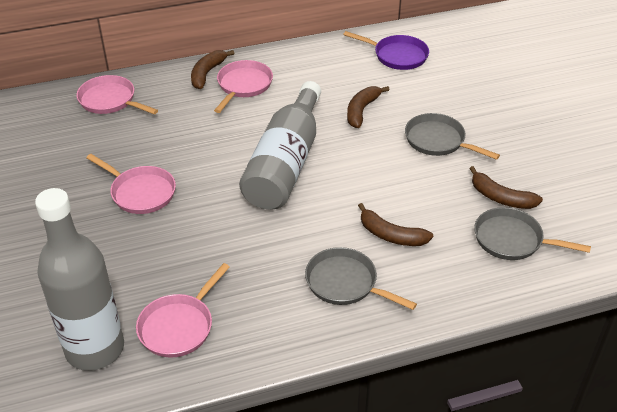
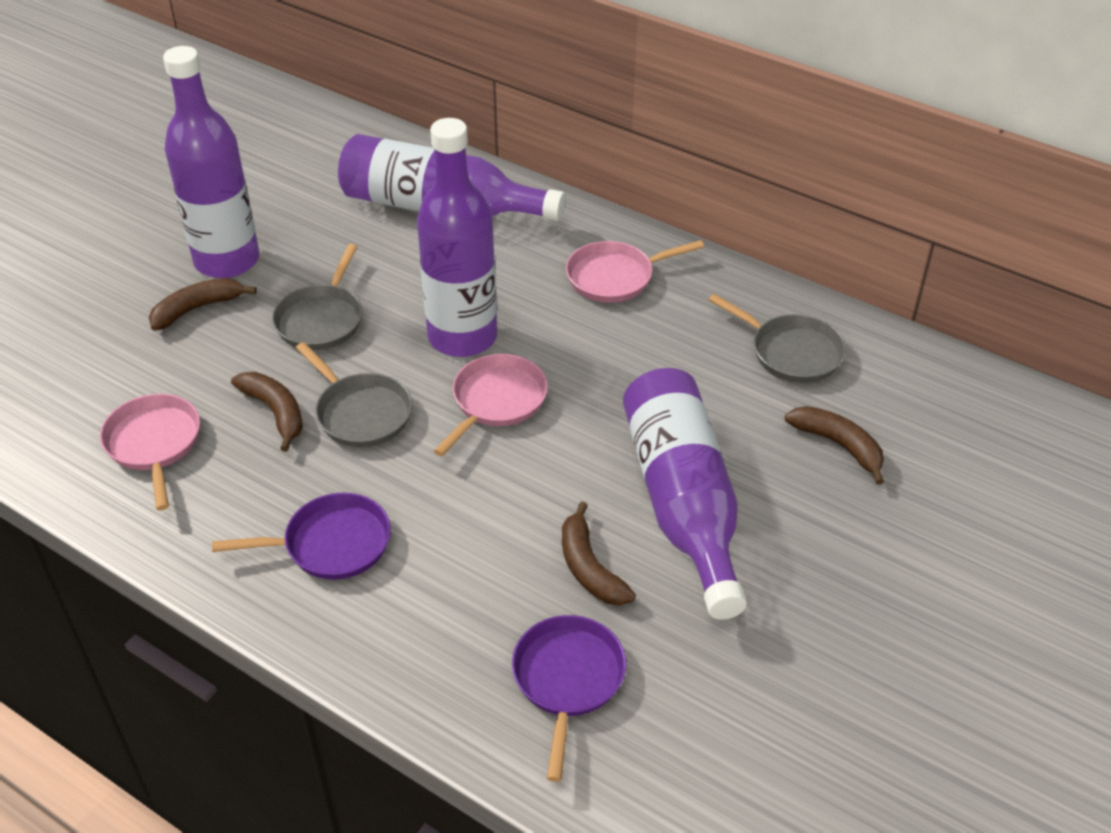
grey bottle: [35,188,124,371] [239,81,321,210] = 2 -> none = 0
pink pan: [76,75,158,114] [86,154,176,214] [136,263,230,358] [214,60,273,113] = 4 -> [100,394,200,510] [434,354,548,456] [566,240,704,303] = 3
purple bottle: none = 0 -> [163,46,259,278] [338,134,566,221] [417,118,497,357] [623,368,747,620] = 4
purple pan: [343,31,429,70] = 1 -> [212,493,391,580] [512,615,626,782] = 2

